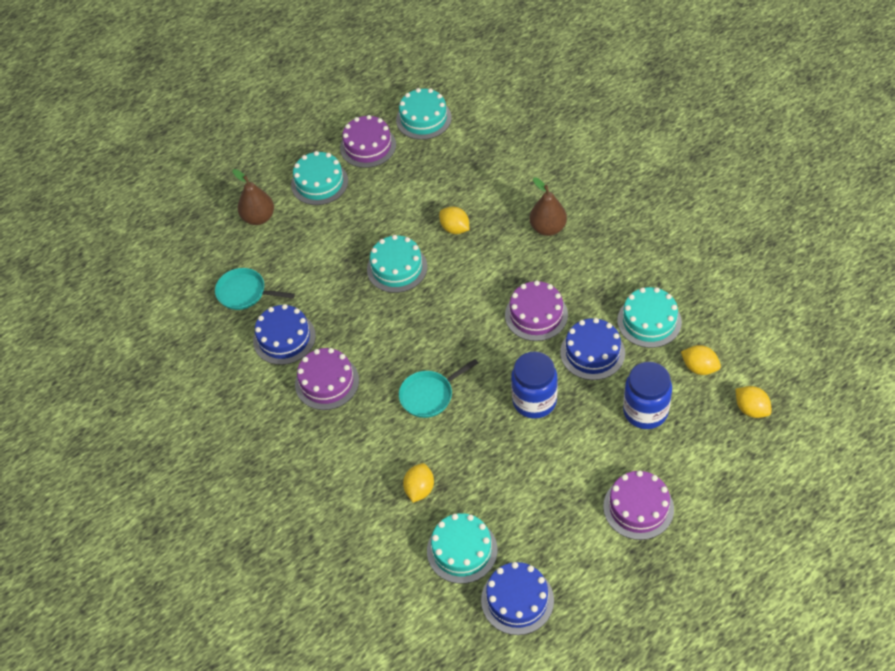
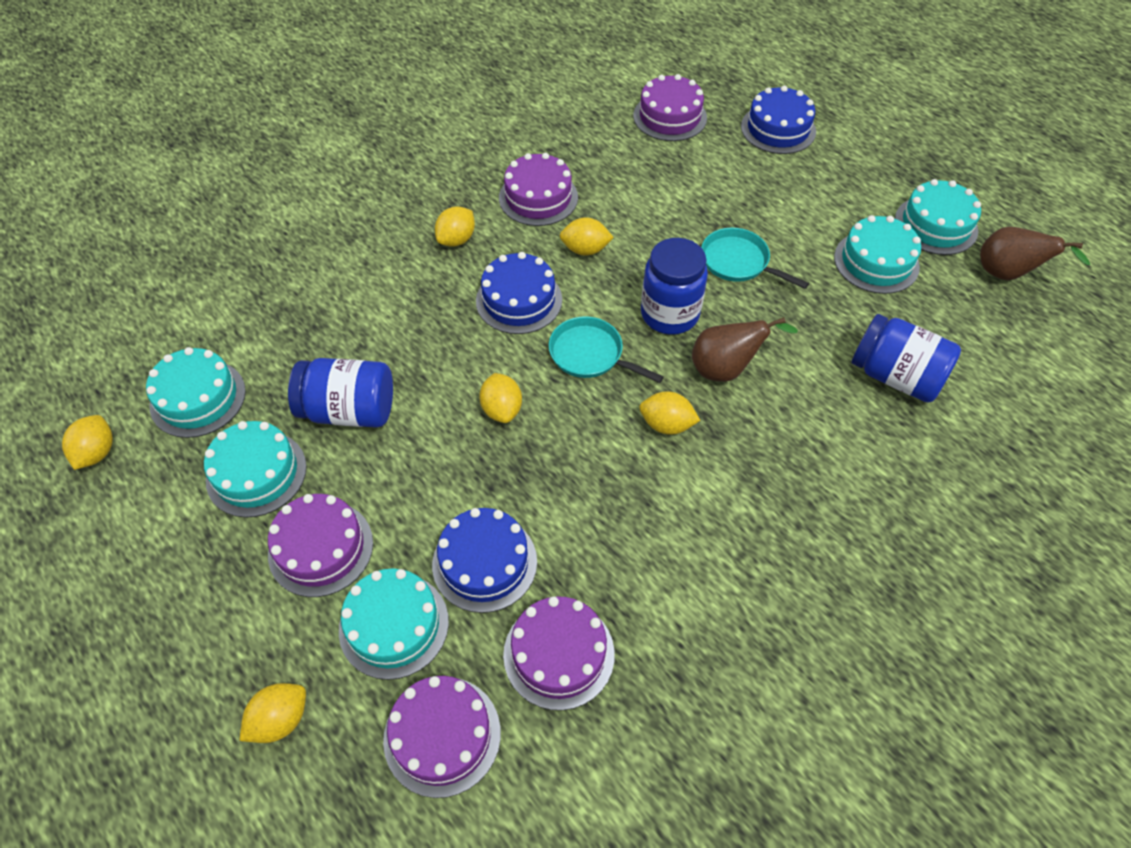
blue jar: [511,351,558,419] [623,362,672,429] = 2 -> [288,358,393,428] [641,238,708,335] [852,314,961,403] = 3
purple cake: [295,348,359,410] [340,115,396,168] [505,281,568,341] [603,470,674,540] = 4 -> [268,494,373,597] [383,676,501,798] [499,153,578,226] [503,596,615,710] [633,74,707,141] = 5
yellow lemon: [403,463,434,503] [439,206,469,234] [681,345,721,375] [736,386,772,418] = 4 -> [62,415,113,470] [239,683,306,743] [435,206,475,247] [479,373,522,423] [560,217,614,256] [639,391,701,435] = 6

